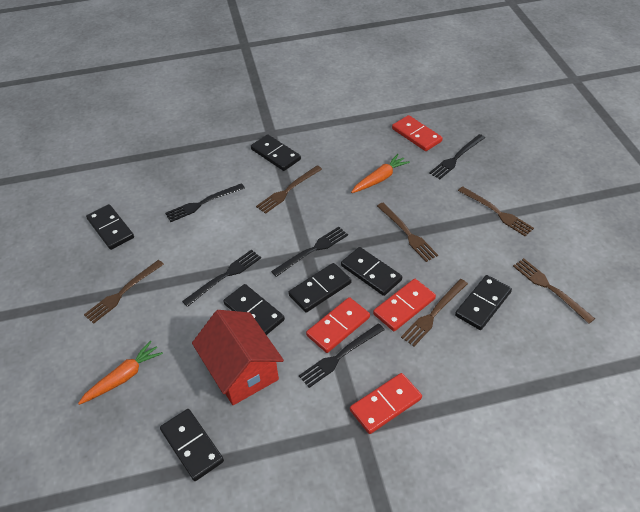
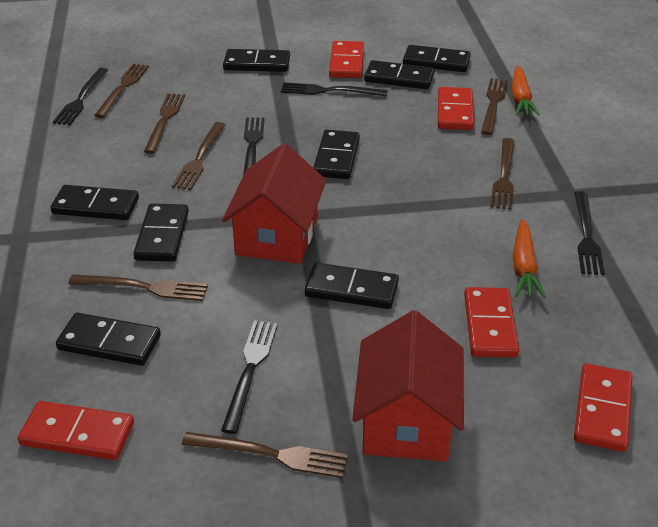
black domino: [86,204,134,250] [160,409,224,481] [223,284,285,335] [251,134,301,171] [288,263,351,313] [341,247,402,296] [455,275,512,330] = 7 -> [51,185,139,220] [56,313,161,366] [133,203,189,262] [223,49,290,72] [304,263,399,309] [313,130,360,179] [364,60,435,89] [403,45,471,72] = 8
brown fork: [84,260,164,324] [256,165,322,214] [377,203,438,262] [401,279,468,346] [458,187,534,236] [513,258,595,324] = 6 -> [68,274,208,301] [94,64,149,118] [144,93,185,154] [172,122,226,190] [182,432,348,478] [481,78,508,135] [490,138,515,210] = 7
red domino: [306,297,370,353] [350,373,422,434] [373,279,436,331] [392,115,443,151] = 4 -> [18,401,134,460] [329,41,364,78] [438,87,474,130] [464,287,519,358] [574,363,633,452] = 5
red house: [192,310,284,405] = 1 -> [222,143,326,264] [352,310,464,461] = 2

